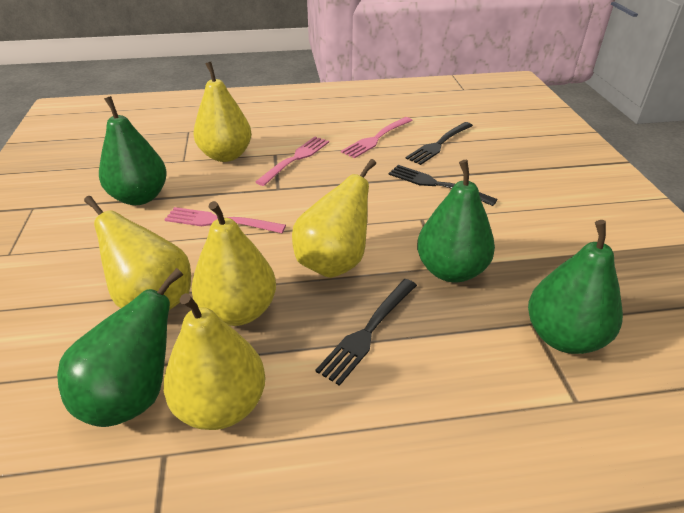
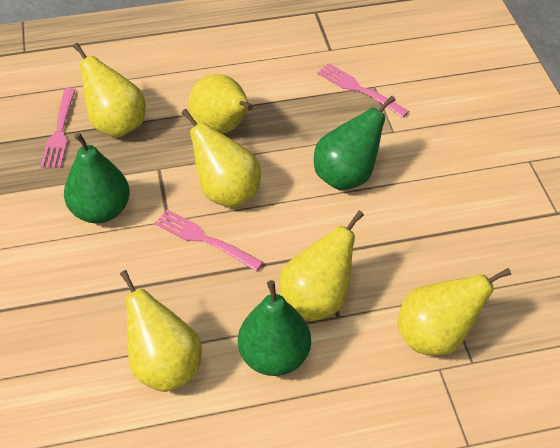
black fork: [315,279,417,386] [388,165,498,206] [405,122,473,165] = 3 -> none = 0
green pear: [57,268,183,427] [99,96,167,205] [417,160,495,282] [528,220,623,354] = 4 -> [64,133,130,223] [238,280,311,376] [314,96,395,190] = 3
yellow pear: [84,196,191,310] [164,293,266,430] [191,201,276,326] [194,62,252,162] [292,159,376,278] = 5 -> [73,43,146,138] [120,270,202,392] [181,109,261,208] [188,74,253,134] [280,211,364,321] [398,268,511,356] = 6

